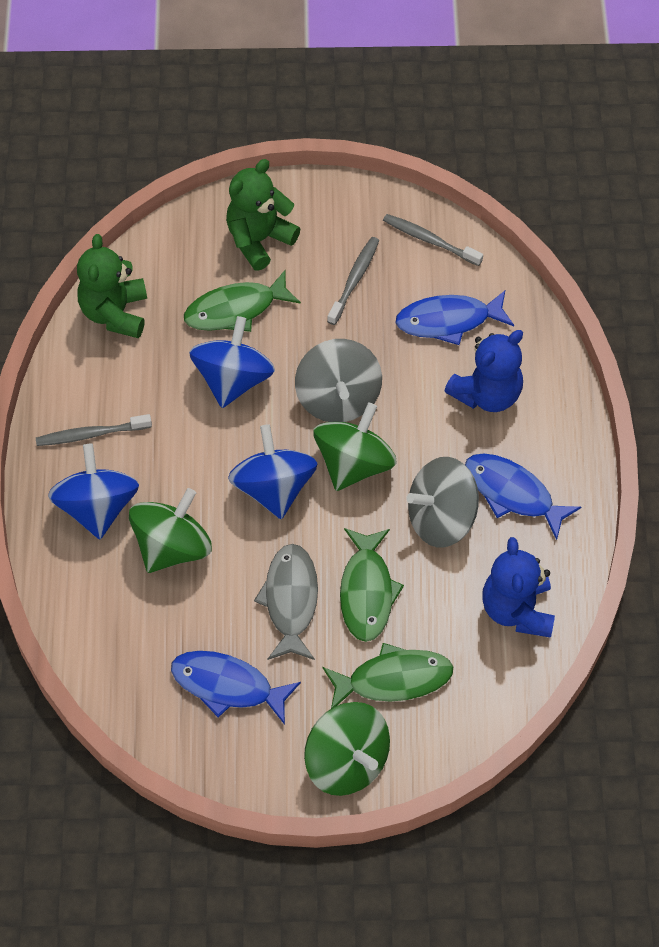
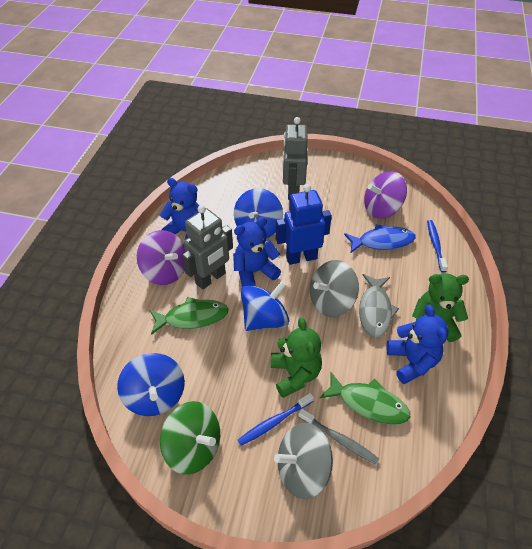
blue fish: [171,651,301,725] [395,291,514,345] [465,454,581,540] = 3 -> [344,224,416,253] = 1
blue robot: none = 0 -> [276,184,332,265] = 1
blue teddy bear: [444,330,523,412] [482,537,555,638] = 2 -> [160,178,199,239] [233,217,281,287] [386,305,448,384] = 3
blue toothbrush: none = 0 -> [238,393,314,446] [427,220,448,272] = 2
green fish: [184,270,301,332] [322,643,453,709] [340,528,404,642] = 3 -> [149,297,229,335] [320,372,410,425] = 2
green spinning top: [129,488,212,573] [304,702,390,796] [314,402,397,491] = 3 -> [160,401,220,475] = 1
grey robot: none = 0 -> [182,205,233,290] [282,117,308,200] = 2
grey toothbrush: [36,414,152,446] [327,237,379,325] [383,214,483,266] = 3 -> [298,409,379,465] = 1
purple spinning top: none = 0 -> [137,230,185,285] [364,171,407,219] = 2

